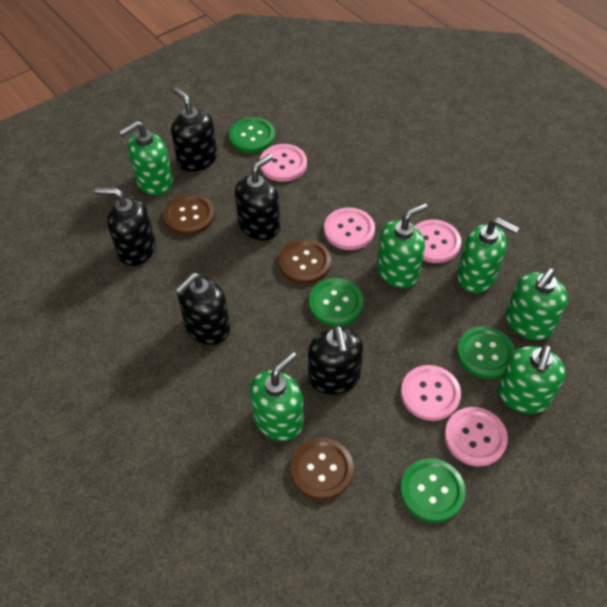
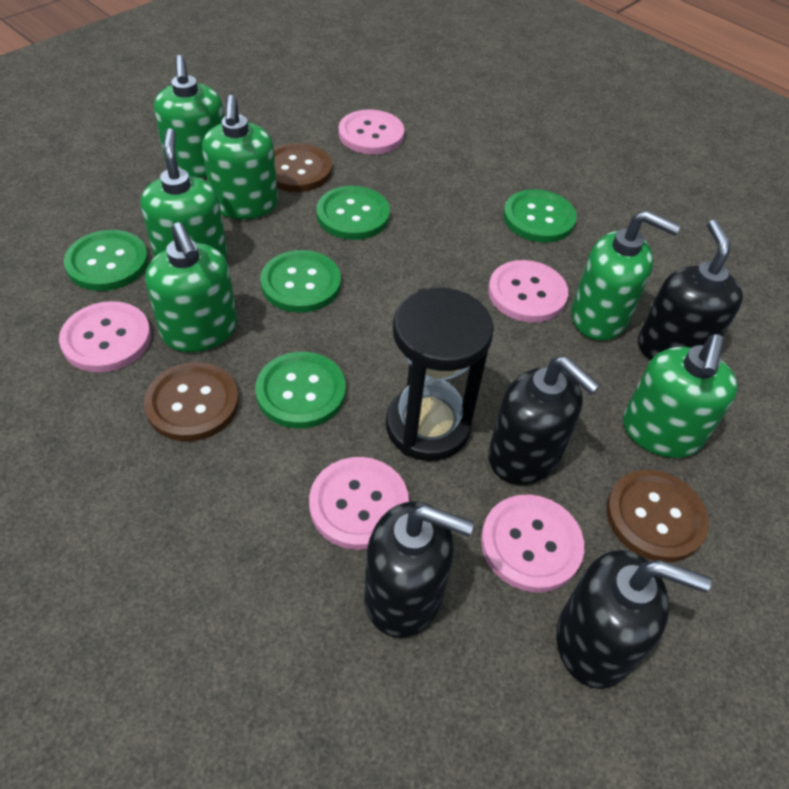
black hourglass: none = 0 -> [386,288,494,461] = 1
black soap dispenser: [95,188,156,266] [171,88,217,172] [175,273,230,345] [235,154,280,240] [308,325,363,395] = 5 -> [364,501,474,638] [488,356,600,485] [556,550,711,689] [638,220,743,360] = 4
green button: [229,117,275,153] [309,278,363,326] [400,458,465,523] [457,326,516,379] = 4 -> [64,230,149,291] [255,352,346,428] [260,250,341,313] [317,186,390,240] [503,189,577,243] = 5

